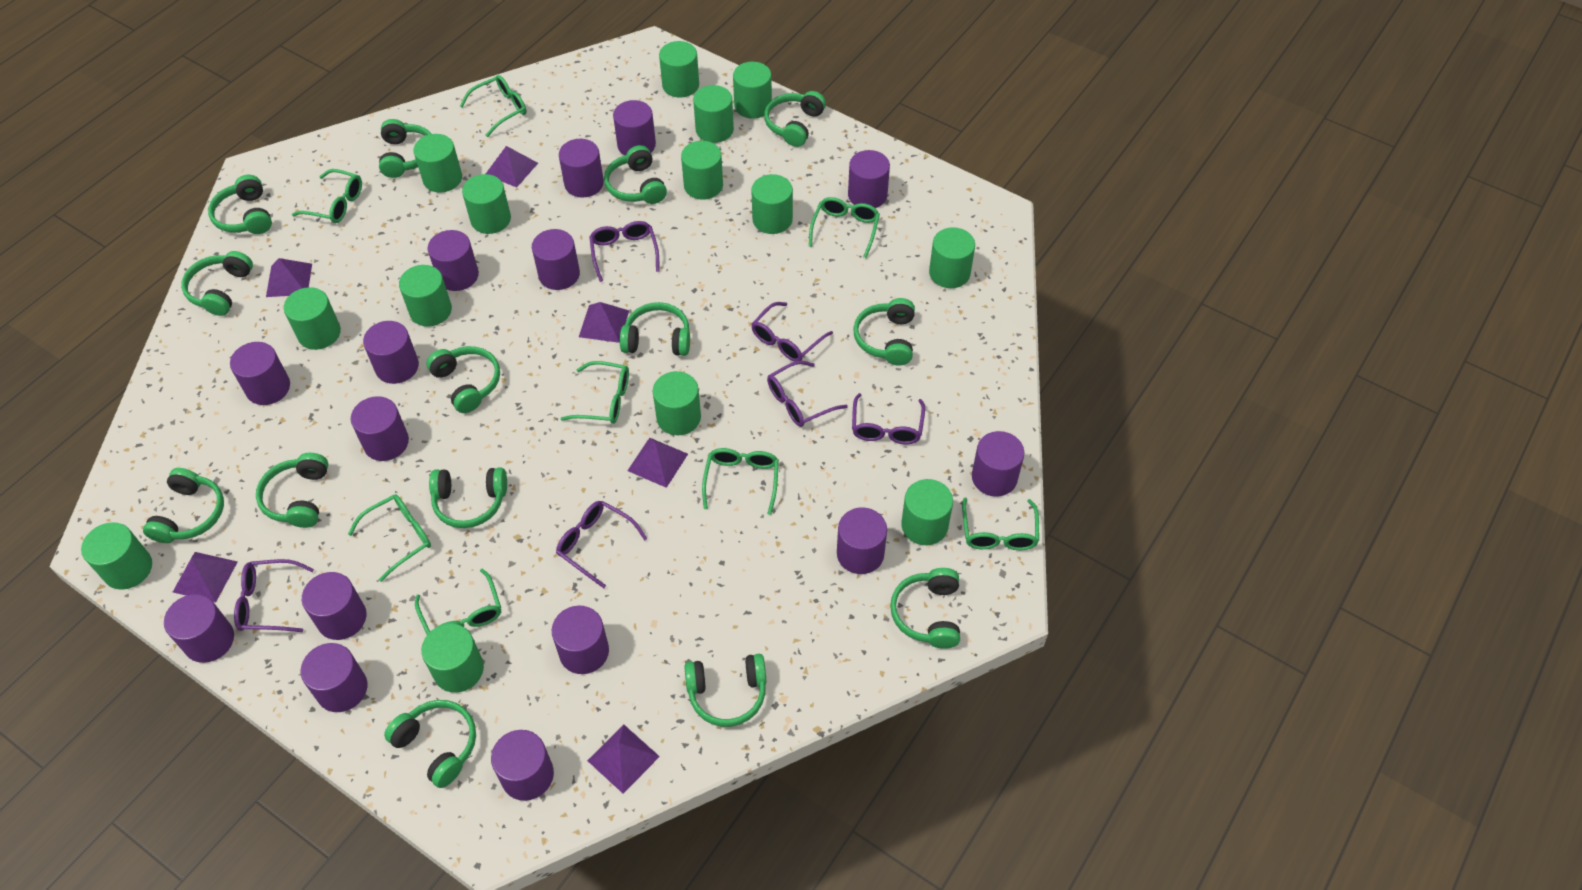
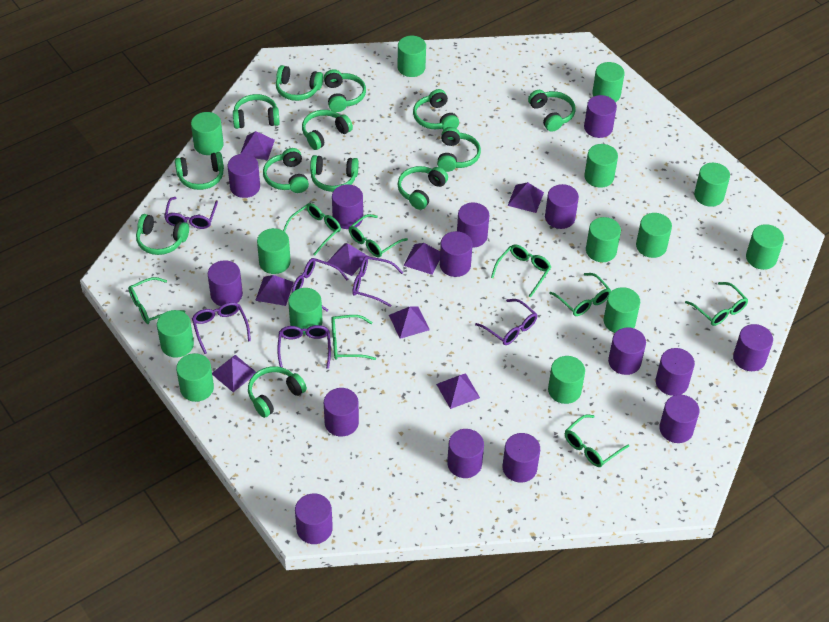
green headphones: [143,468,224,543] [181,251,253,316] [208,175,272,234] [256,453,328,528] [379,119,431,178] [384,700,476,788] [426,346,500,413] [429,467,507,528] [604,145,667,204] [620,302,690,356] [685,654,766,727] [764,91,826,147] [853,298,915,365] [890,568,960,649] = 14 -> [136,214,189,255] [175,152,224,190] [233,94,280,129] [248,366,307,418] [263,148,309,193] [276,65,323,101] [302,110,353,150] [310,155,359,192] [324,69,366,112] [397,166,448,210] [413,89,459,130] [437,127,481,172] [528,90,576,132] = 13
purple pyramid: [173,552,238,602] [266,258,312,297] [486,146,538,187] [579,302,629,343] [587,725,660,794] [627,438,688,488] = 6 -> [212,355,256,392] [240,131,275,160] [255,275,294,306] [328,243,367,276] [389,306,430,339] [403,243,440,275] [436,373,480,409] [507,182,544,213] = 8

